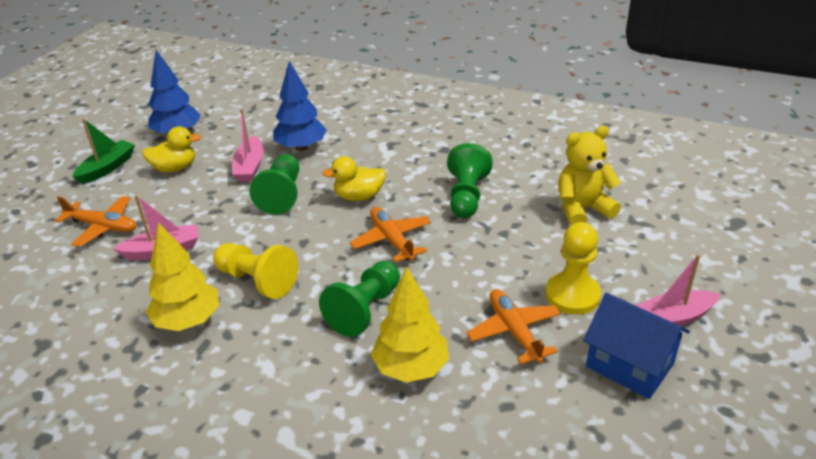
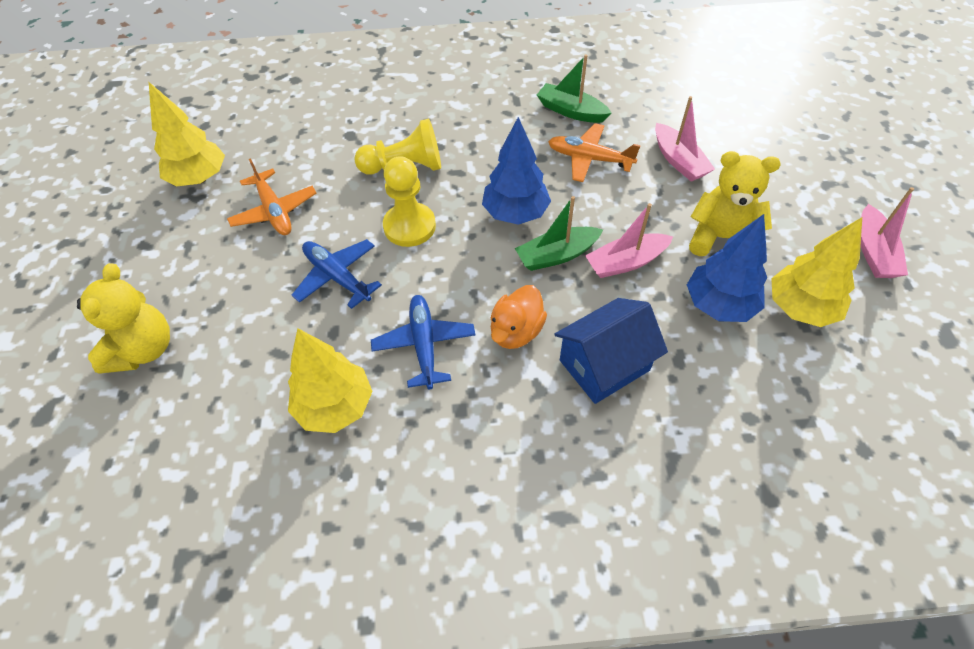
blue plane: none = 0 -> [292,239,382,309] [371,295,475,390] = 2
green boat: [72,119,135,184] = 1 -> [515,196,603,271] [537,54,611,123] = 2
green pawn: [249,154,299,215] [319,261,400,337] [447,143,493,218] = 3 -> none = 0
orange duck: none = 0 -> [491,285,547,349] = 1
orange plane: [55,196,137,247] [350,207,431,263] [466,289,561,364] = 3 -> [227,158,316,235] [548,123,641,182] = 2
yellow duck: [142,126,201,172] [322,156,386,201] = 2 -> none = 0
yellow teddy bear: [558,126,621,225] = 1 -> [77,263,170,374] [689,151,781,256] = 2
yellow tree: [146,222,219,331] [371,267,449,383] = 2 -> [149,82,225,187] [288,329,373,433] [771,217,862,327] = 3

